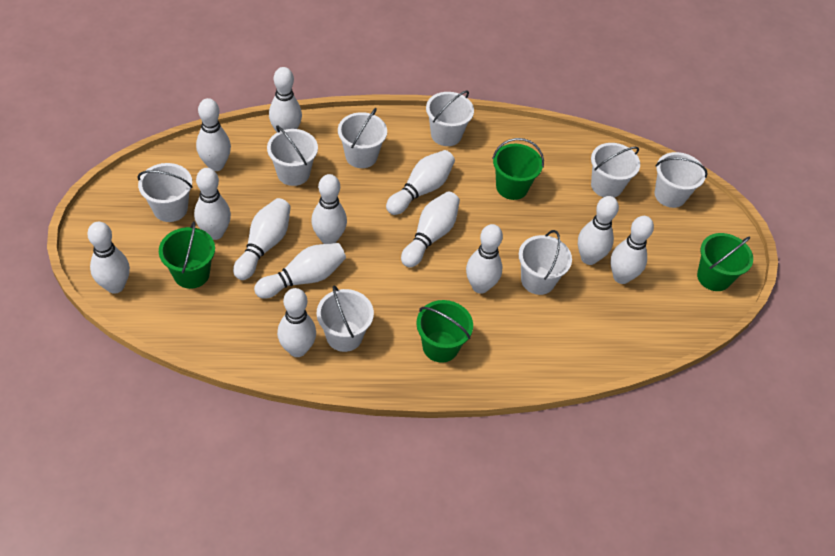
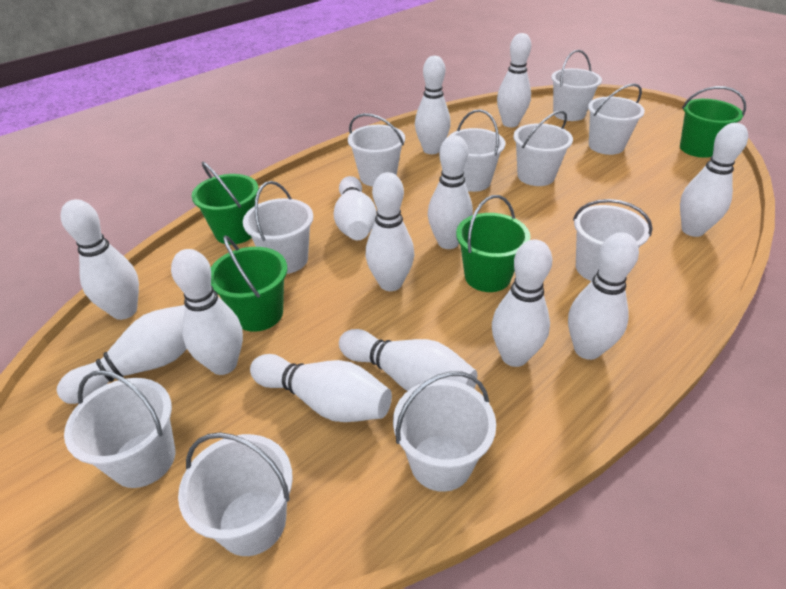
white bucket: [137,163,193,222] [267,125,318,186] [317,285,374,352] [338,108,387,168] [426,91,474,146] [519,230,572,295] [591,143,640,198] [655,152,708,208] = 8 -> [64,370,176,488] [178,432,293,556] [243,181,313,274] [348,113,405,187] [393,371,496,492] [448,109,505,192] [513,110,573,186] [551,50,602,121] [573,199,653,281] [588,83,645,155] = 10

